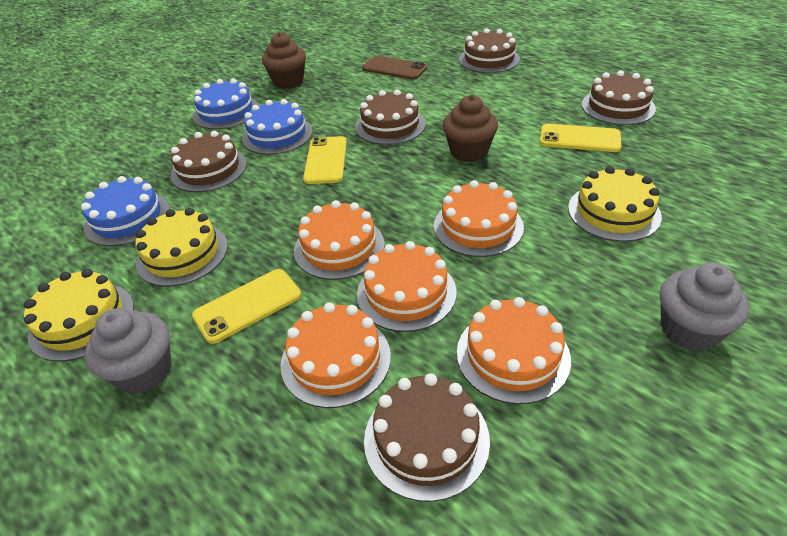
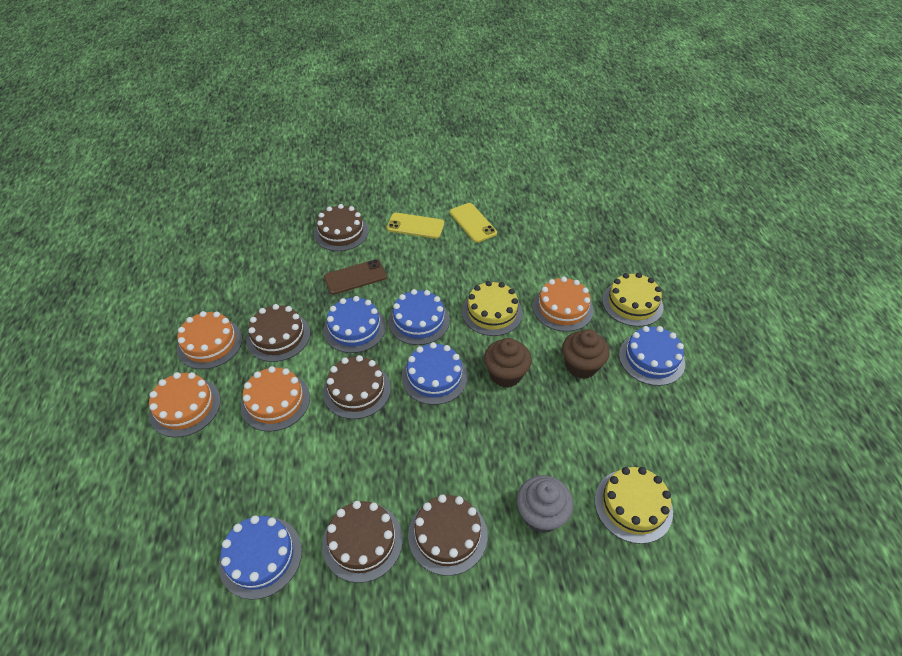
blue cake: [81,176,170,246] [193,79,259,129] [242,99,313,155] = 3 -> [219,515,302,600] [323,296,386,353] [388,289,450,345] [402,342,468,405] [619,326,685,386] = 5
grey cupcake: [85,308,172,394] [660,263,749,352] = 2 -> [517,475,573,533] = 1
orange cake: [281,303,391,408] [294,200,385,280] [357,241,457,332] [434,180,524,257] [457,297,571,404] = 5 -> [149,372,221,437] [177,311,242,369] [241,366,310,432] [533,277,594,332] = 4
yellow phone: [192,269,301,344] [303,136,347,184] [540,124,621,152] = 3 -> [387,213,444,239] [450,203,497,243] = 2

